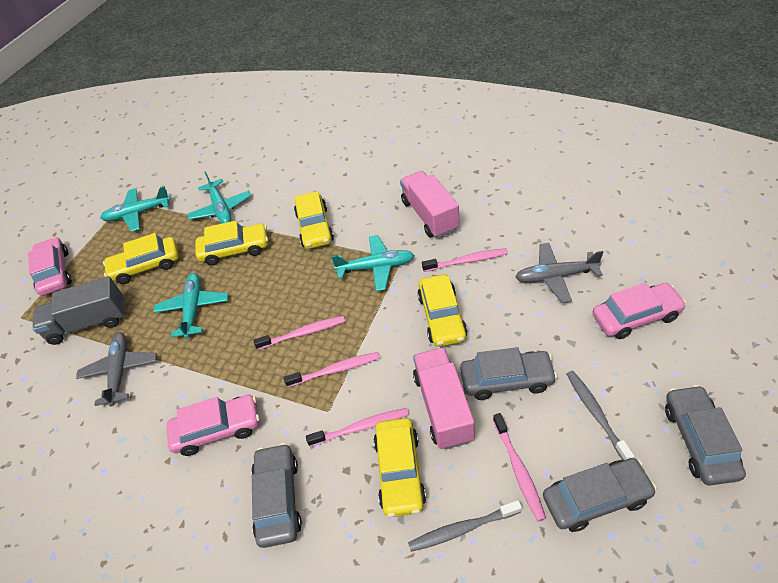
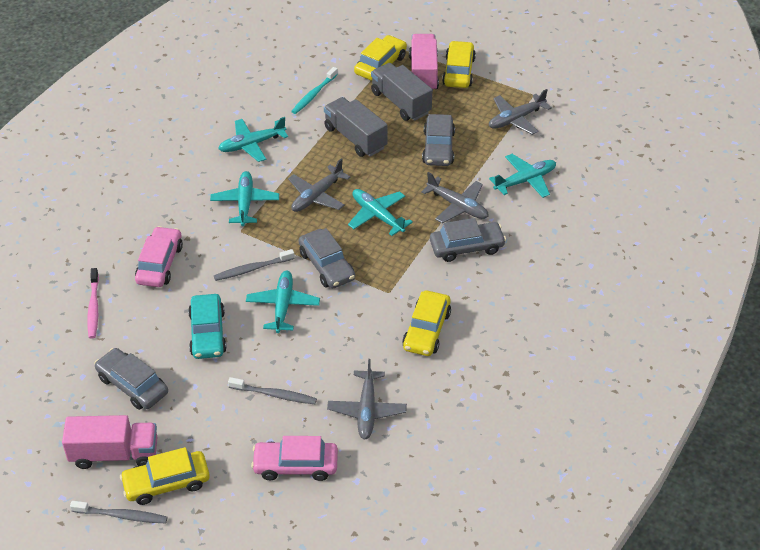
grey plane: [76,332,157,406] [515,243,603,303] = 2 -> [288,159,350,212] [327,359,407,440] [421,172,489,223] [489,89,552,135] = 4
grey toothbrush: [408,500,522,552] [567,371,634,461] = 2 -> [70,501,168,523] [214,249,295,281] [228,377,317,404] = 3
grey truck: [33,276,125,345] = 1 -> [324,97,388,157] [371,63,432,121] = 2
pink car: [28,237,72,296] [166,395,260,456] [592,283,686,339] = 3 -> [135,226,183,287] [251,436,338,481] = 2
pink toothbrush: [254,316,345,350] [284,352,380,387] [306,408,409,447] [422,248,508,272] [493,413,546,521] = 5 -> [87,268,99,339] = 1
turquoise car: none = 0 -> [188,294,227,359] = 1
turquoise plane: [100,186,171,232] [154,273,228,339] [187,171,251,223] [331,235,415,291] = 4 -> [210,171,279,226] [218,117,288,162] [246,271,320,333] [348,189,413,236] [489,154,556,198] = 5
turquoise toothbrush: none = 0 -> [291,67,338,114] = 1
yellow car: [103,233,179,284] [196,221,268,266] [294,191,334,249] [373,418,426,517] [417,274,467,347] = 5 -> [120,447,210,505] [354,35,407,81] [402,291,451,356] [442,41,476,88] = 4

